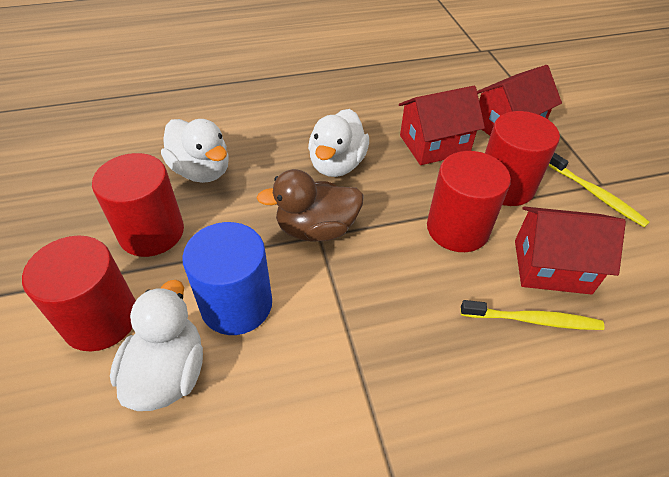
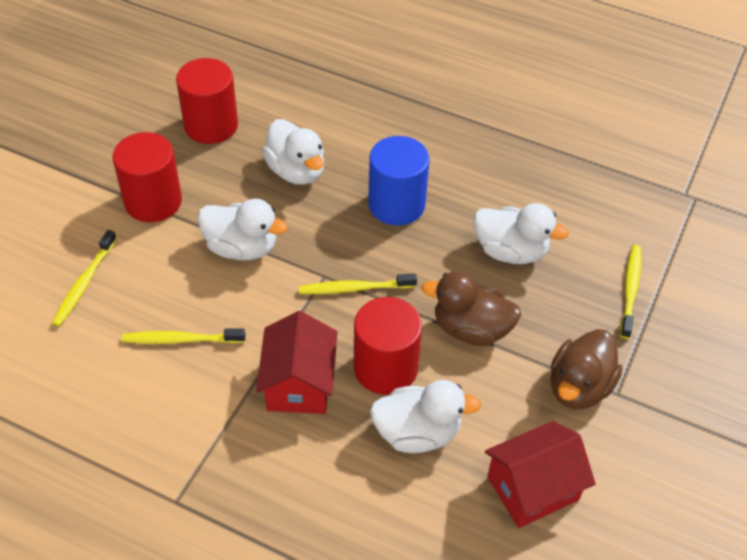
brown duck: [256,169,364,242] = 1 -> [422,271,521,346] [550,329,623,409] = 2
red cylinder: [22,236,136,351] [92,153,184,257] [427,151,511,252] [485,111,560,206] = 4 -> [113,132,182,222] [176,58,238,144] [354,297,422,395] = 3
red house: [399,86,485,165] [477,65,562,136] [515,207,626,295] = 3 -> [256,311,337,414] [485,421,596,528] = 2
white duck: [110,280,203,411] [161,119,228,183] [308,109,369,177] = 3 -> [197,199,288,260] [262,119,324,185] [370,380,481,453] [473,203,569,264] = 4
yellow toothbrush: [461,300,604,330] [548,153,650,227] = 2 -> [52,230,117,326] [122,329,245,344] [299,274,417,294] [620,245,641,339] = 4

